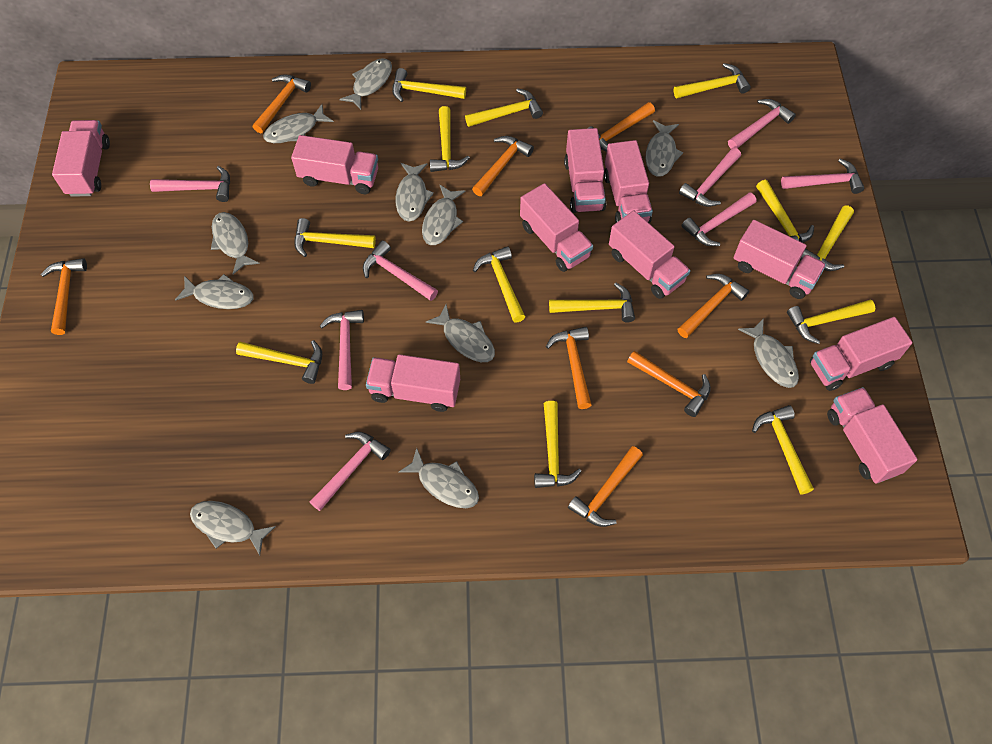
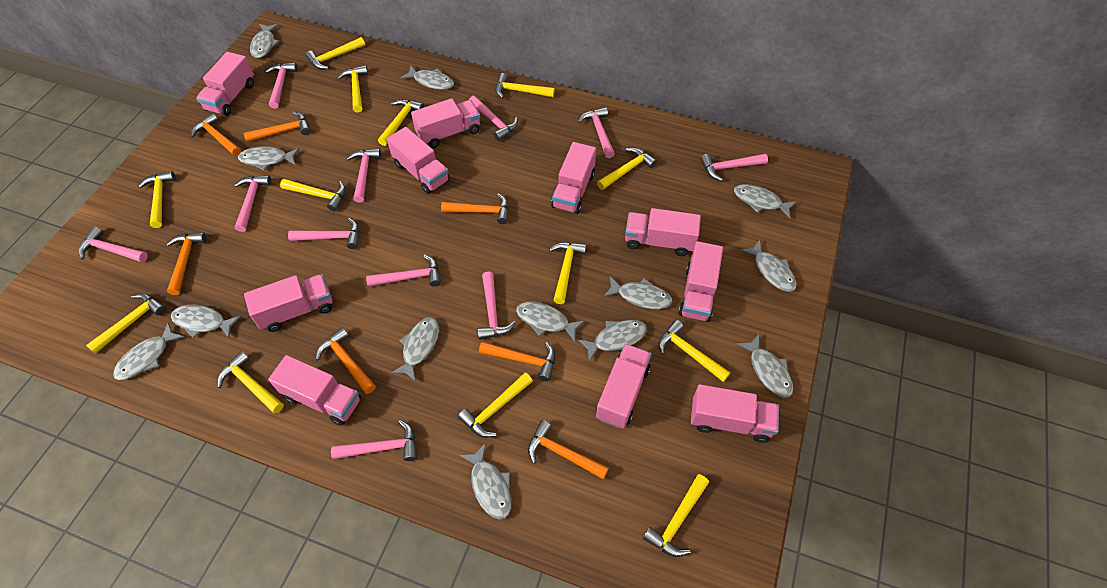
grey fish: [175,274,254,309] [190,501,276,555] [211,212,260,274] [263,104,334,143] [340,58,392,110] [396,163,434,222] [398,448,479,508] [422,185,466,245] [426,305,495,362] [646,120,683,177] [738,318,799,388] = 11 -> [113,322,184,380] [171,305,241,338] [238,146,299,170] [250,24,279,58] [391,317,439,381] [401,66,454,90] [459,443,511,520] [516,301,585,342] [578,320,647,361] [603,276,672,309] [734,184,797,219] [737,334,793,398] [741,240,797,292] = 13
orange hammer: [41,258,87,335] [253,74,311,134] [472,136,534,196] [546,327,592,409] [568,446,643,527] [587,102,655,152] [627,351,711,417] [677,274,749,338] = 8 -> [166,232,207,295] [191,113,241,156] [243,112,311,142] [316,327,376,394] [441,193,509,224] [479,342,555,381] [528,420,609,480] = 7
pink hammer: [150,166,230,202] [310,432,391,511] [320,310,364,390] [363,241,438,301] [679,148,741,207] [681,192,756,246] [728,99,796,149] [781,159,864,194] = 8 -> [78,226,148,263] [234,175,271,232] [265,62,298,109] [288,218,359,249] [331,420,417,461] [346,149,381,203] [366,255,441,287] [469,96,518,141] [477,272,516,340] [578,107,615,158] [700,154,768,181] = 11

